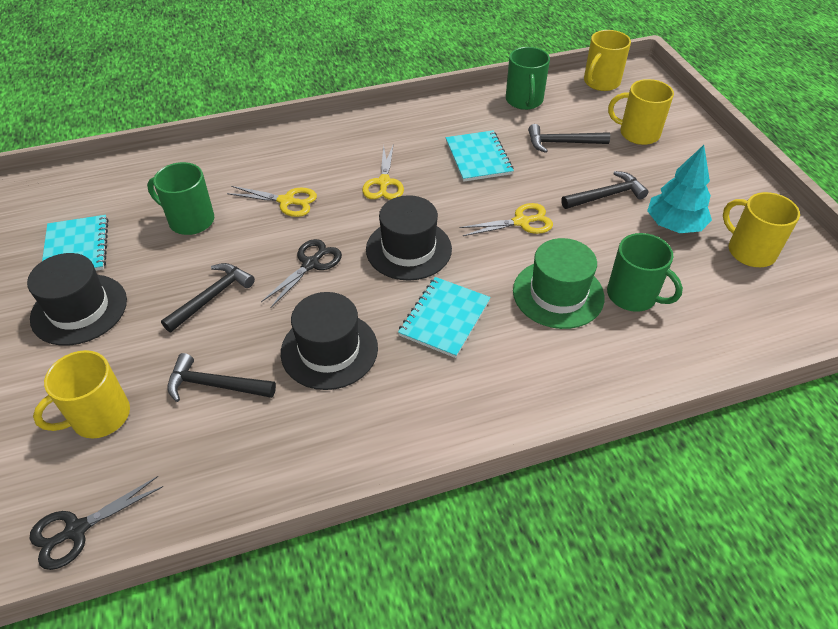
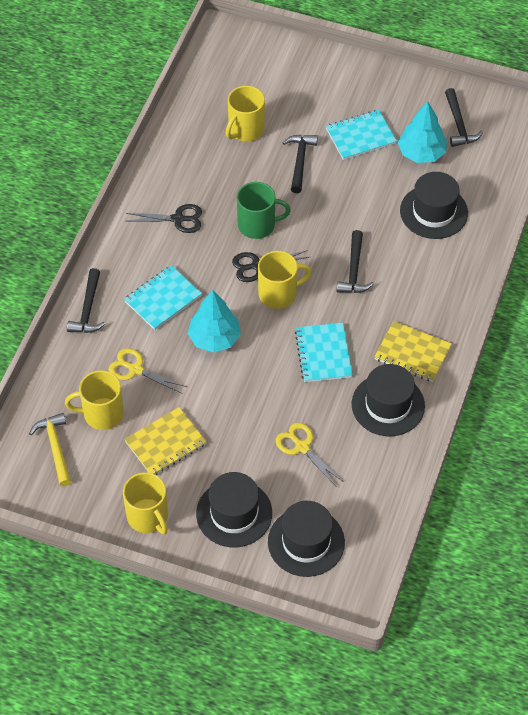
black hat: [27,253,127,346] [281,292,378,390] [366,195,452,281] = 3 -> [196,472,272,547] [268,501,345,577] [352,364,425,436] [400,172,468,239] = 4
green hat: [513,238,605,329] = 1 -> none = 0
green mug: [147,162,214,235] [506,47,550,110] [607,233,683,312] = 3 -> [237,182,291,239] = 1
turquoise tree: [647,145,712,233] = 1 -> [188,290,241,353] [398,101,447,163] = 2
yellow hammer: none = 0 -> [29,413,71,486] = 1
yellow notebook: none = 0 -> [124,407,207,475] [375,321,452,382] = 2
yellow scissors: [227,186,317,217] [362,146,404,200] [459,203,553,236] = 3 -> [109,348,187,393] [276,422,344,486] = 2

